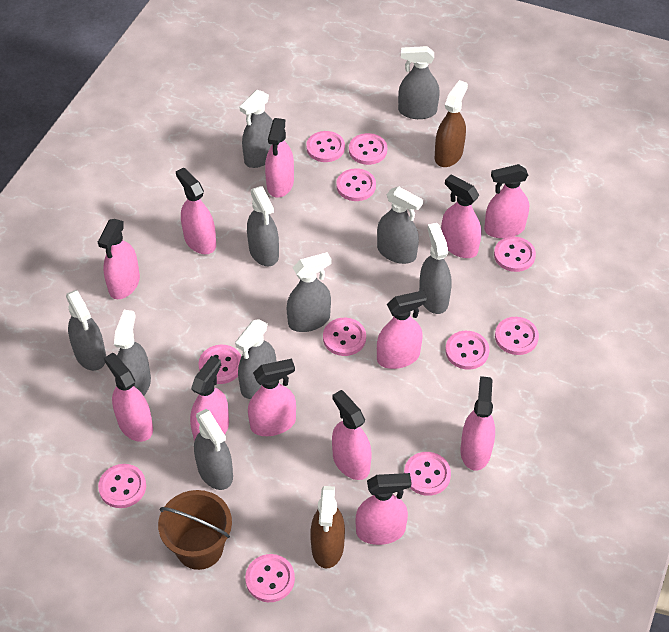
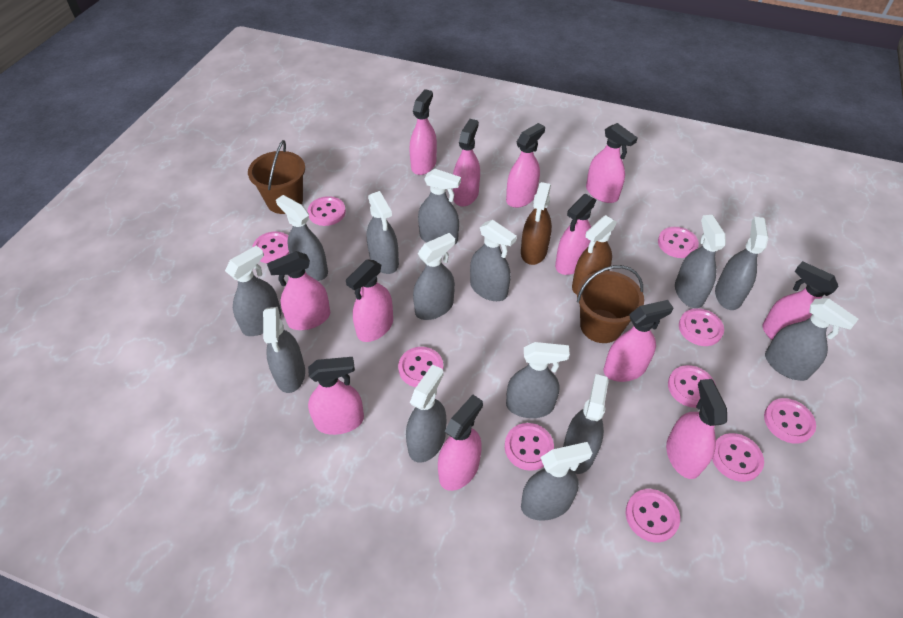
brown bucket: [158,490,232,570] = 1 -> [248,140,305,214] [577,265,644,343] = 2
grey spray bottle: [66,290,106,371] [114,310,151,396] [194,409,233,490] [235,319,276,399] [239,90,273,168] [247,186,279,266] [287,252,331,332] [377,186,423,264] [398,46,440,119] [419,223,452,314] = 10 -> [225,245,281,336] [263,307,305,393] [276,195,328,281] [367,191,399,274] [406,364,446,463] [413,233,455,320] [418,169,461,244] [470,220,517,301] [506,342,570,418] [521,442,592,521] [563,374,609,474] [675,215,726,308] [715,216,769,310] [765,298,858,381] = 14
pink button: [98,464,146,508] [198,345,241,384] [245,554,295,602] [306,131,345,162] [323,318,366,356] [337,168,376,201] [349,133,387,165] [404,452,451,496] [445,331,489,370] [494,236,536,272] [495,317,539,355] = 11 -> [252,231,289,263] [308,196,346,226] [398,347,443,387] [505,423,554,471] [626,489,680,542] [658,227,699,258] [668,365,716,408] [679,308,724,346] [712,433,764,482] [764,398,816,444] = 10

